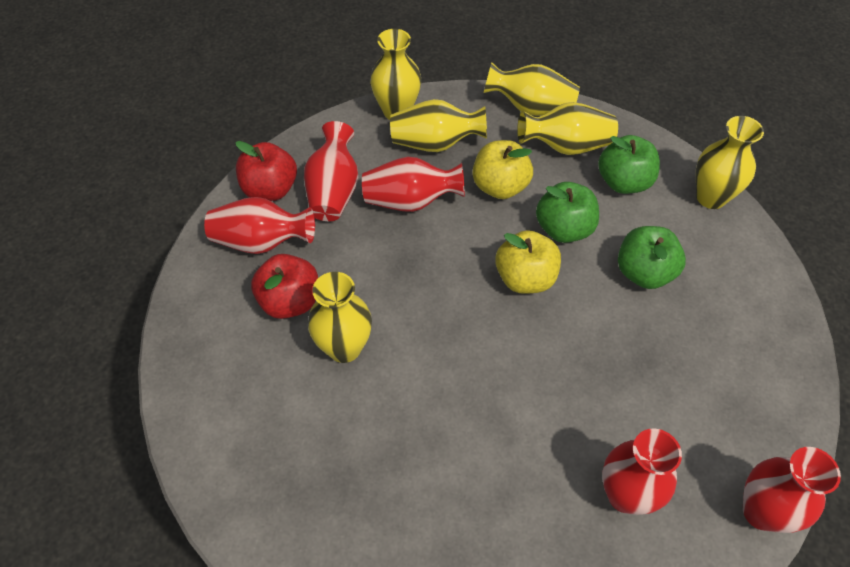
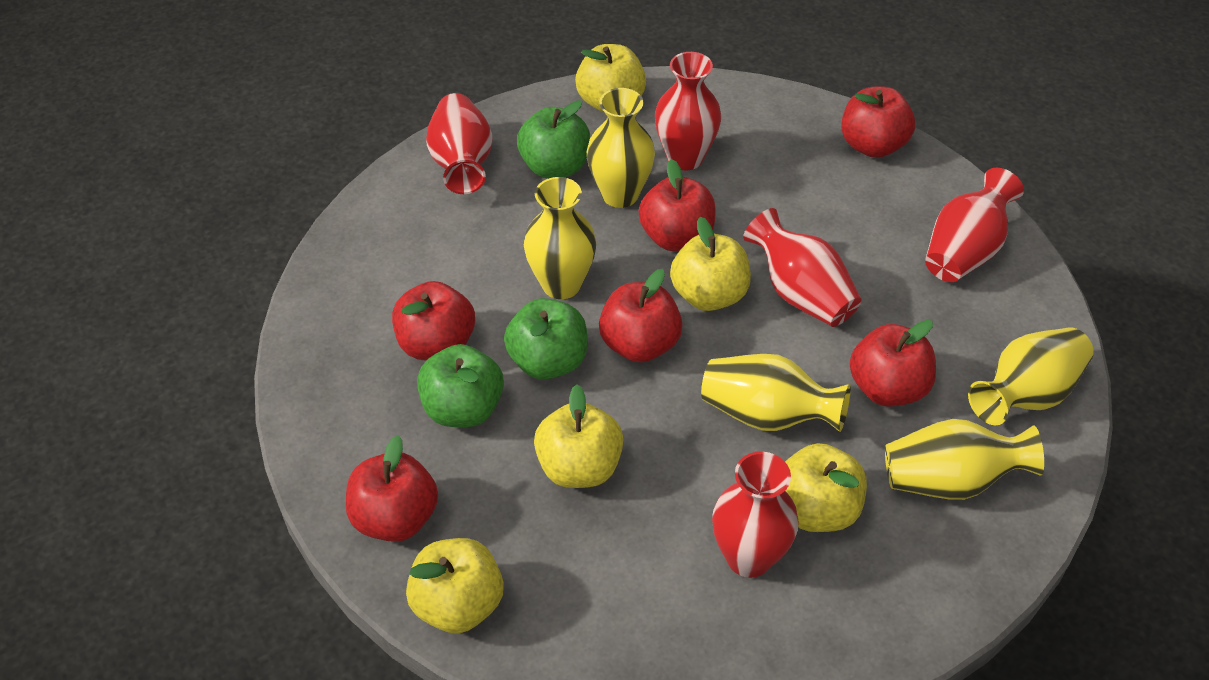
red apple: [235,141,297,201] [251,254,318,319] = 2 -> [346,435,438,542] [392,281,475,361] [599,269,682,362] [639,159,716,251] [841,86,915,158] [850,320,936,407] = 6
yellow apple: [473,140,533,199] [495,230,561,294] = 2 -> [406,538,504,634] [534,385,624,488] [575,44,646,112] [670,217,751,311] [785,443,867,532] = 5
yellow vase: [308,272,372,363] [370,29,421,120] [390,99,487,152] [484,62,580,116] [517,102,618,155] [696,116,764,209] = 6 -> [524,177,596,299] [587,88,655,208] [701,354,851,432] [885,419,1044,500] [968,327,1094,425] = 5

